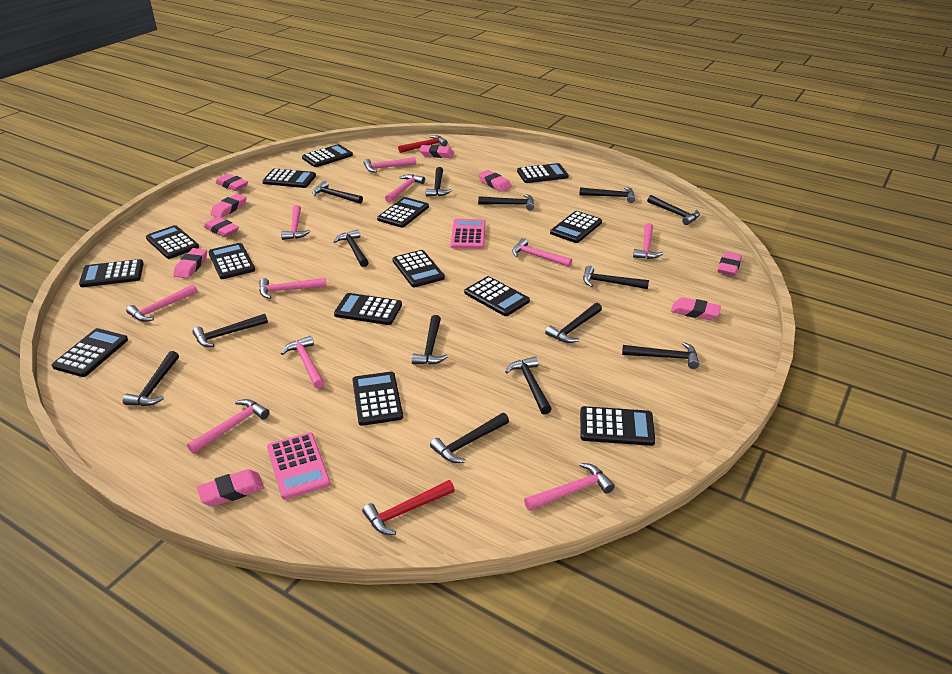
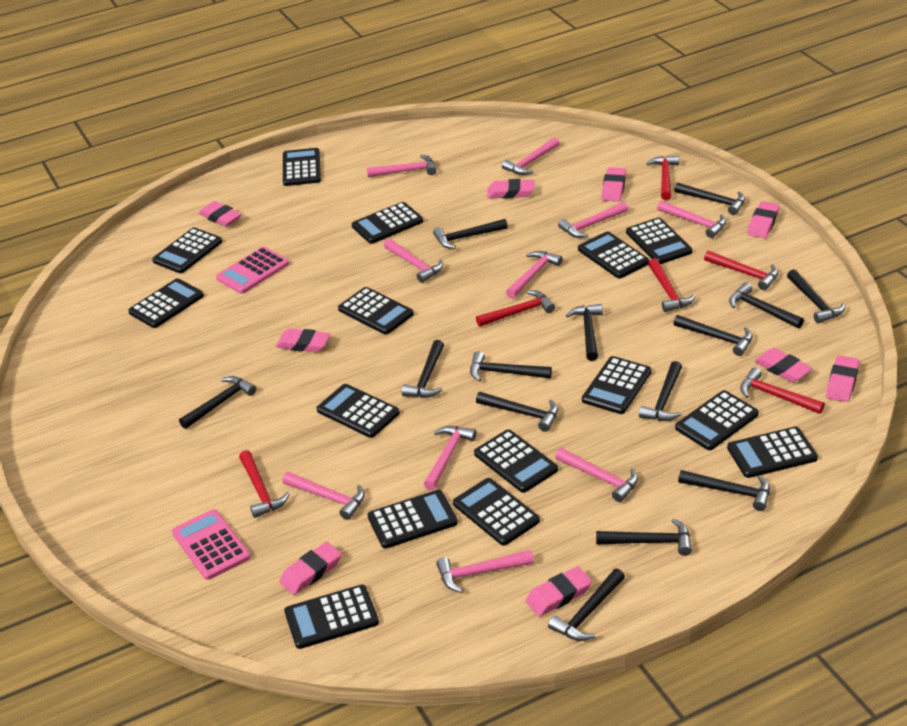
black calculator: [52,328,128,377] [79,259,144,287] [146,225,199,259] [208,243,255,279] [262,168,316,188] [302,144,353,167] [334,293,402,325] [352,372,403,426] [377,197,429,228] [392,250,445,287] [464,276,530,316] [517,163,569,183] [550,211,602,243] [580,406,655,446] = 14 -> [128,278,204,328] [152,228,222,273] [283,148,321,186] [284,585,379,649] [317,384,400,438] [338,287,414,335] [352,202,423,244] [368,490,458,548] [453,478,540,546] [474,430,558,493] [578,231,649,279] [582,356,652,414] [626,218,693,264] [675,390,759,450] [727,427,818,478] = 15
red hammer: [362,480,455,535] [398,135,448,153] = 2 -> [239,450,290,518] [476,290,555,327] [646,155,679,200] [648,258,696,312] [704,251,778,290] [740,367,825,414] = 6

